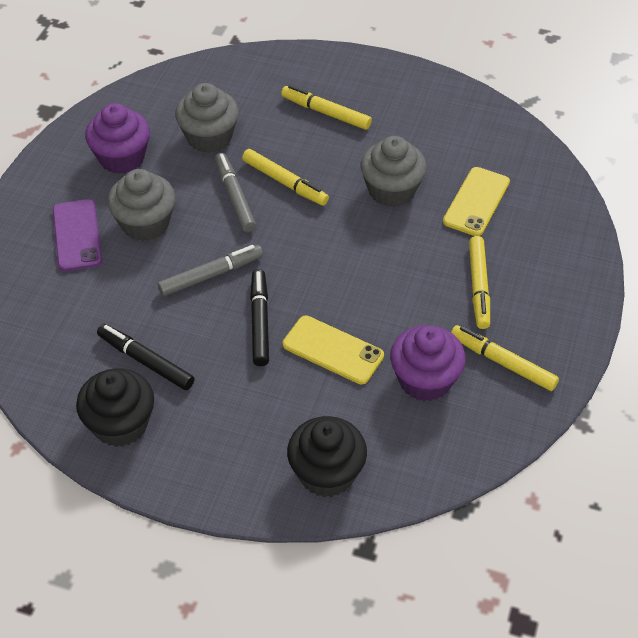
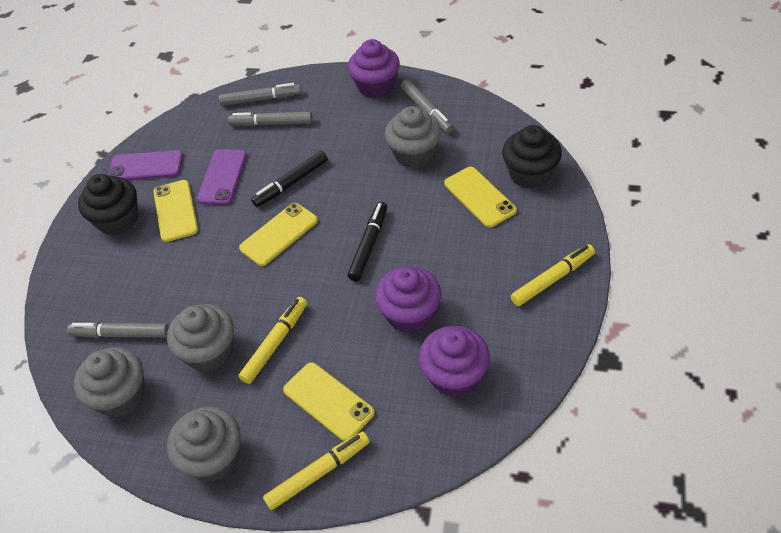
grey cupcake: [107,169,175,241] [175,83,239,153] [361,136,426,207] = 3 -> [73,347,145,417] [167,304,234,372] [167,407,241,482] [385,106,441,168] = 4
grey marker: [158,245,263,296] [215,153,256,232] = 2 -> [67,322,169,338] [219,83,301,106] [228,112,313,126] [401,79,454,134] = 4
purple cupcake: [85,103,150,174] [390,325,466,401] = 2 -> [348,39,400,98] [375,266,441,333] [419,326,490,397] = 3
purple phone: [53,199,102,271] = 1 -> [108,150,183,180] [197,149,247,205] = 2
yellow marker: [242,149,329,206] [281,85,372,130] [451,325,559,391] [469,236,490,329] = 4 -> [239,297,307,384] [263,432,370,510] [511,244,595,306] = 3
yellow phone: [283,316,384,384] [443,167,510,236] = 2 -> [154,180,198,242] [239,203,318,266] [283,362,375,441] [444,167,517,228] = 4

